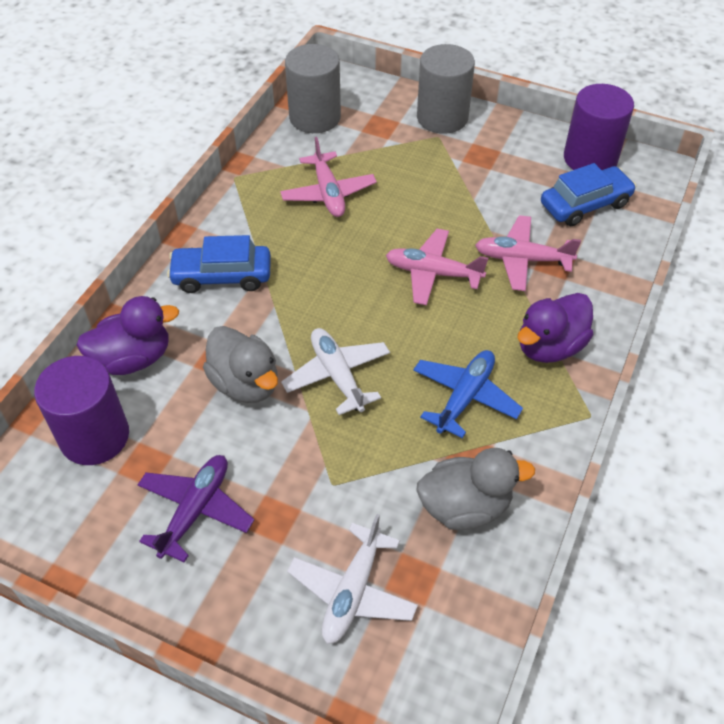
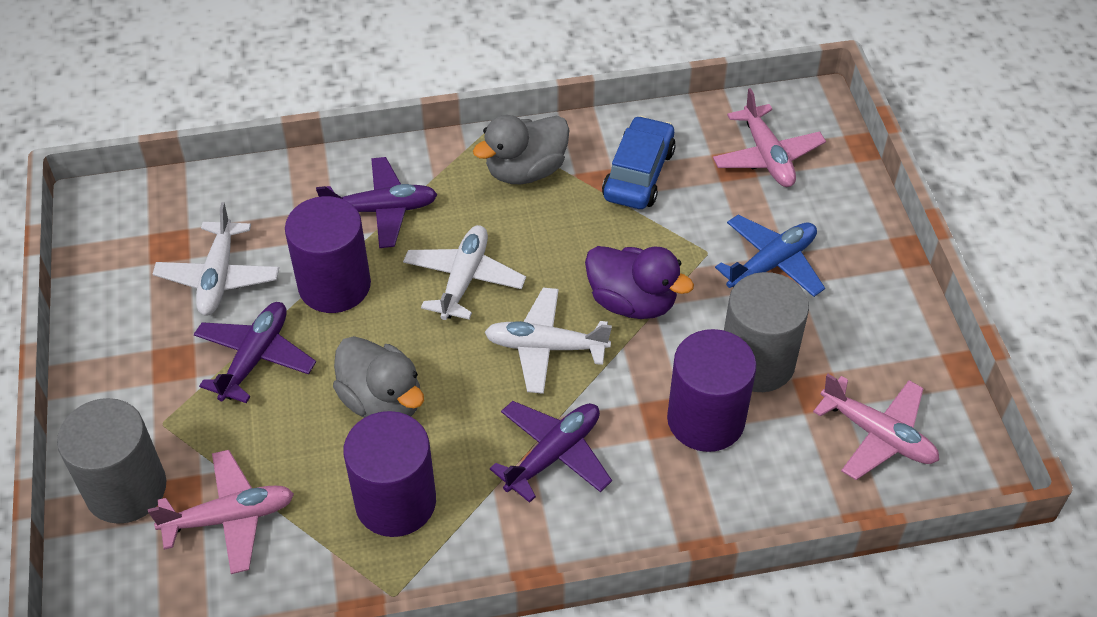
blue car: [167,235,271,293] [541,163,636,226] = 2 -> [602,116,676,209] = 1
purple cylinder: [34,356,129,465] [564,84,634,170] = 2 -> [285,196,371,313] [343,411,436,537] [667,329,757,452] = 3
purple duck: [76,296,179,375] [518,293,593,363] = 2 -> [585,246,694,319] = 1
purple plane: [137,455,254,562] = 1 -> [194,302,316,403] [316,157,438,248] [490,401,612,503] = 3
white plane: [281,328,390,415] [287,514,418,644] = 2 -> [153,202,279,316] [403,225,526,320] [484,288,612,394] = 3

